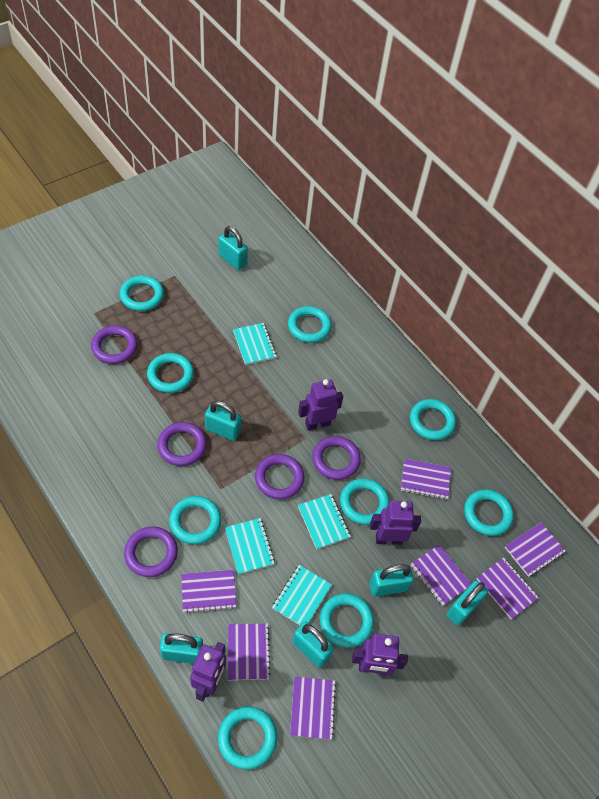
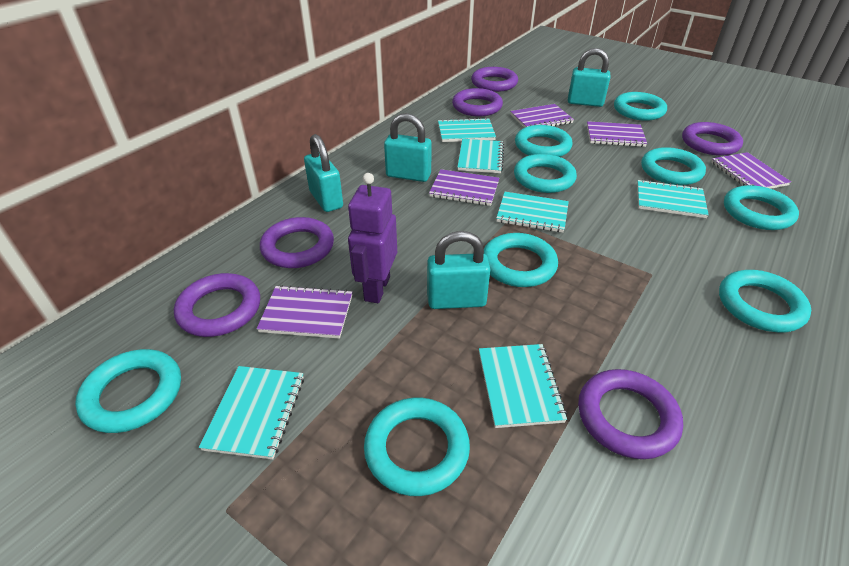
purple notebook: [181,570,237,613] [228,624,271,680] [290,677,336,740] [401,459,451,499] [411,545,471,606] [477,557,539,619] [505,522,566,577] = 7 -> [257,285,352,339] [429,169,499,206] [510,104,574,128] [587,121,647,147] [711,152,791,189] = 5
purple ring: [91,325,138,364] [124,526,178,577] [157,422,207,466] [255,454,304,500] [312,436,361,480] = 5 -> [174,273,260,337] [260,217,334,268] [452,88,503,116] [471,67,518,92] [578,369,683,459] [682,122,743,156] = 6
purple robot: [190,642,226,702] [298,379,343,431] [352,634,408,675] [370,501,421,545] = 4 -> [348,173,397,303] = 1
turquoise notebook: [225,518,275,575] [233,323,277,365] [272,565,332,625] [298,494,351,549] = 4 -> [199,366,304,459] [438,117,496,142] [457,139,504,173] [479,344,567,428] [496,192,569,232] [637,179,709,218] = 6
turquoise padlock: [160,633,203,664] [205,401,241,441] [219,226,248,270] [292,621,334,668] [369,564,414,597] [447,580,488,625] = 6 -> [304,134,343,212] [384,113,432,182] [427,231,490,309] [568,48,610,107] = 4

